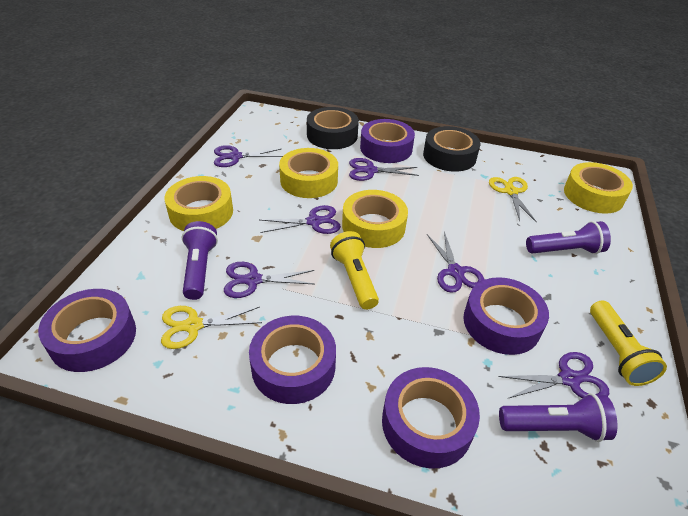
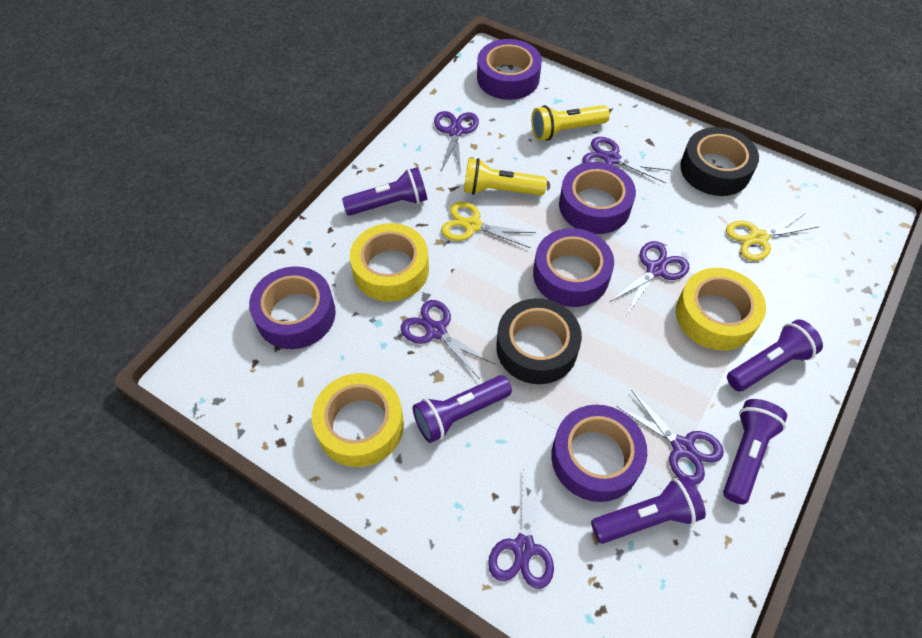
purple flashlight: [182,221,218,300] [499,393,618,442] [526,221,611,254] = 3 -> [342,167,427,216] [413,375,512,443] [591,476,706,544] [723,399,787,504] [727,319,823,391] = 5
yellow tape: [165,176,233,231] [279,148,338,198] [342,190,408,248] [564,162,633,214] = 4 -> [312,373,404,467] [350,223,429,302] [676,268,766,350] = 3

